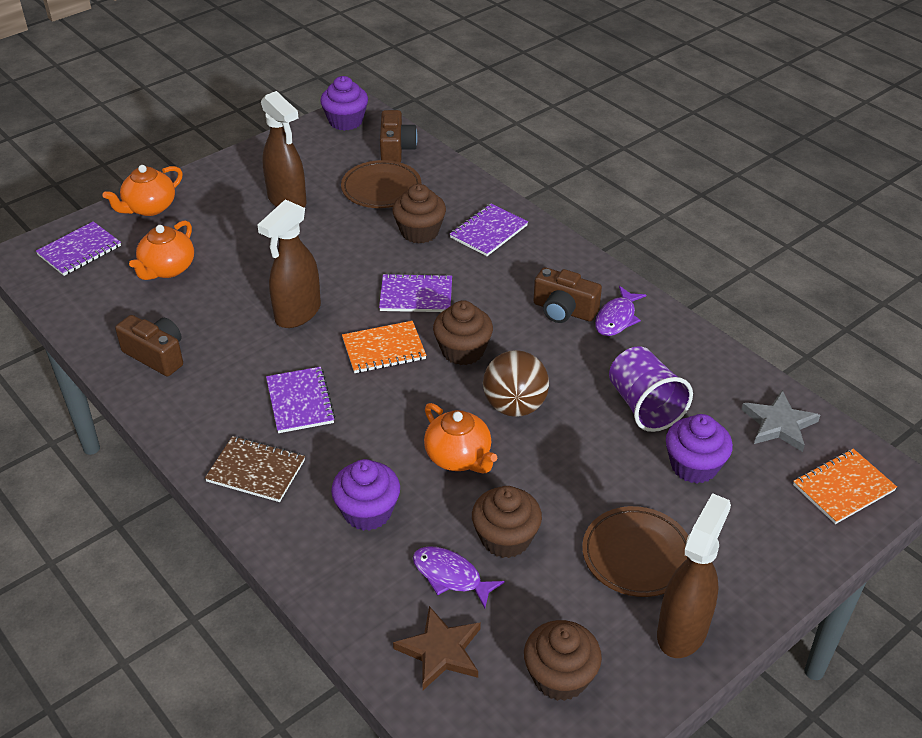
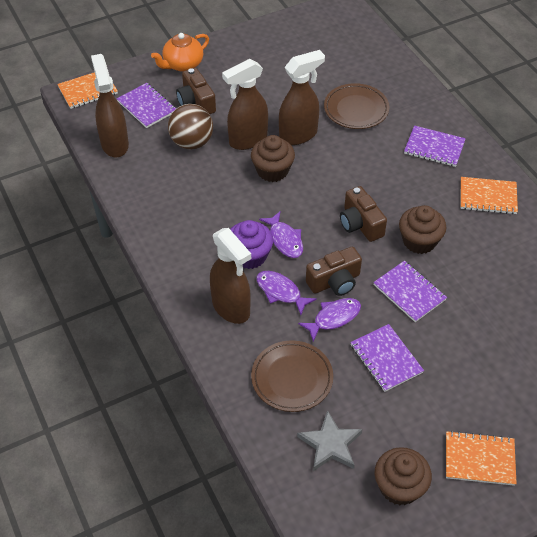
brown cupcake: [392,184,446,244] [433,300,493,365] [472,486,542,558] [524,620,602,701] = 4 -> [251,135,295,182] [375,447,432,505] [399,205,446,254] = 3
brown notebook: [205,436,305,502] = 1 -> none = 0
brown spray bottle: [257,199,321,328] [261,91,307,207] [657,493,731,658] = 3 -> [91,54,129,158] [210,228,251,324] [222,59,268,150] [279,50,325,145] = 4
brown star: [393,606,481,690] = 1 -> none = 0
orange notebook: [342,321,426,373] [793,449,897,524] = 2 -> [57,72,118,109] [446,431,517,486] [461,177,518,215] = 3
orange teapot: [102,165,183,216] [129,220,194,280] [424,403,497,473] = 3 -> [151,33,209,72] = 1
purple cup: [609,346,693,432] = 1 -> none = 0
purple cupcake: [320,76,368,131] [331,459,400,531] [666,414,733,484] = 3 -> [230,220,273,269] = 1
purple fish: [413,546,505,608] [595,286,646,336] = 2 -> [256,271,317,315] [259,211,303,258] [298,298,361,341] = 3

